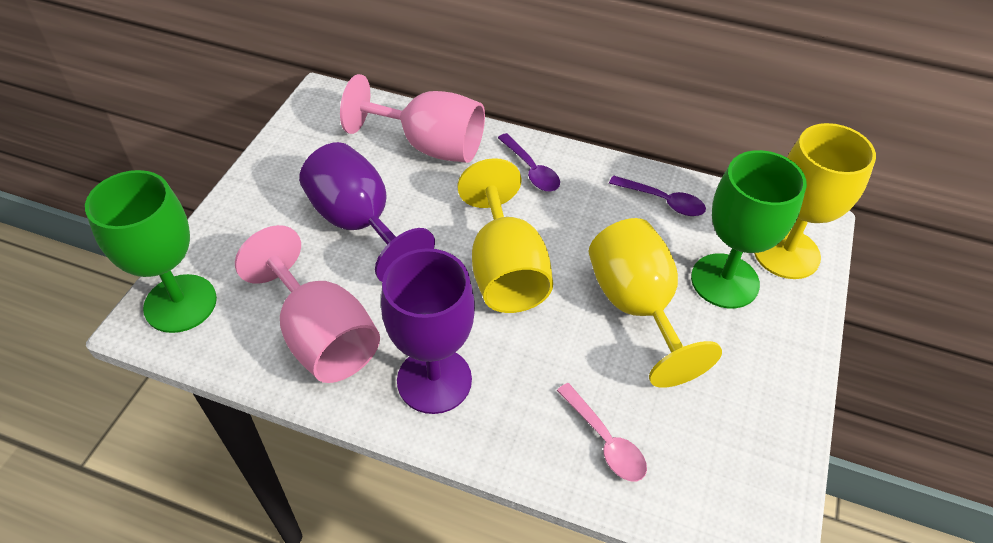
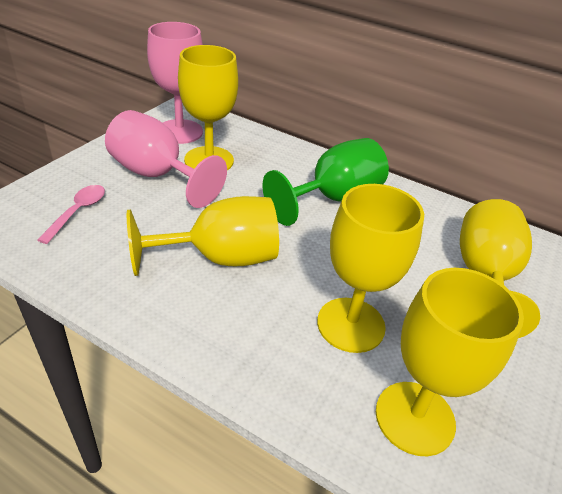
green goblet: [85,170,217,333] [691,150,807,309] = 2 -> [262,138,389,226] = 1
purple goblet: [299,142,435,282] [381,248,475,414] = 2 -> none = 0
purple spoon: [498,133,560,191] [609,175,706,216] = 2 -> none = 0
yellow goblet: [457,158,553,313] [589,218,722,388] [754,123,876,279] = 3 -> [127,196,279,276] [178,45,238,170] [317,184,424,353] [376,268,524,456] [460,199,540,338] = 5

